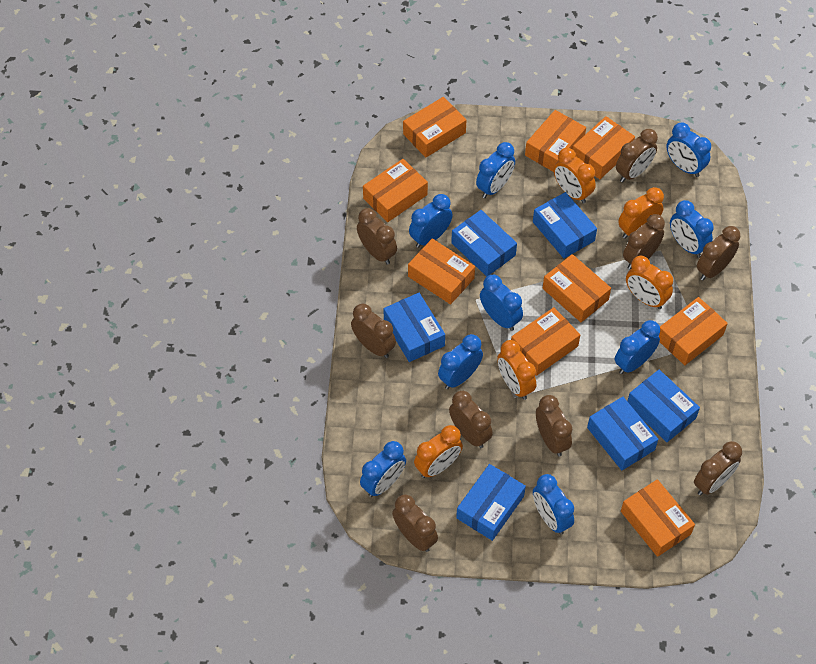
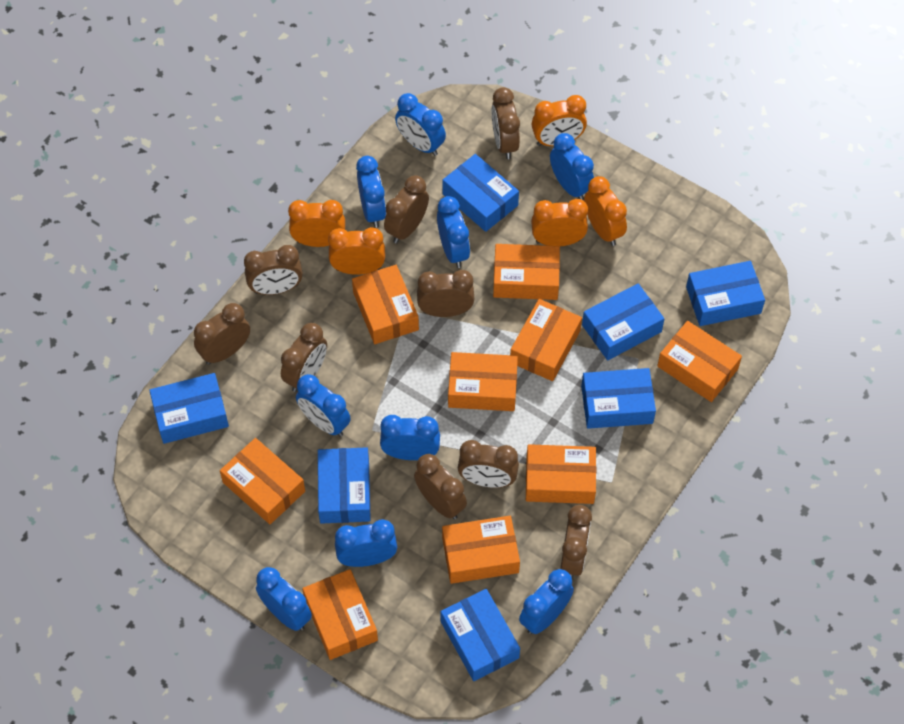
blue box: [383,293,445,362] [451,210,517,276] [456,464,526,541] [533,192,597,258] [587,397,658,470] [628,370,700,442] = 6 -> [149,373,229,444] [318,447,371,524] [440,589,520,681] [443,154,519,232] [581,368,656,429] [582,283,664,360] [686,261,765,326] = 7

